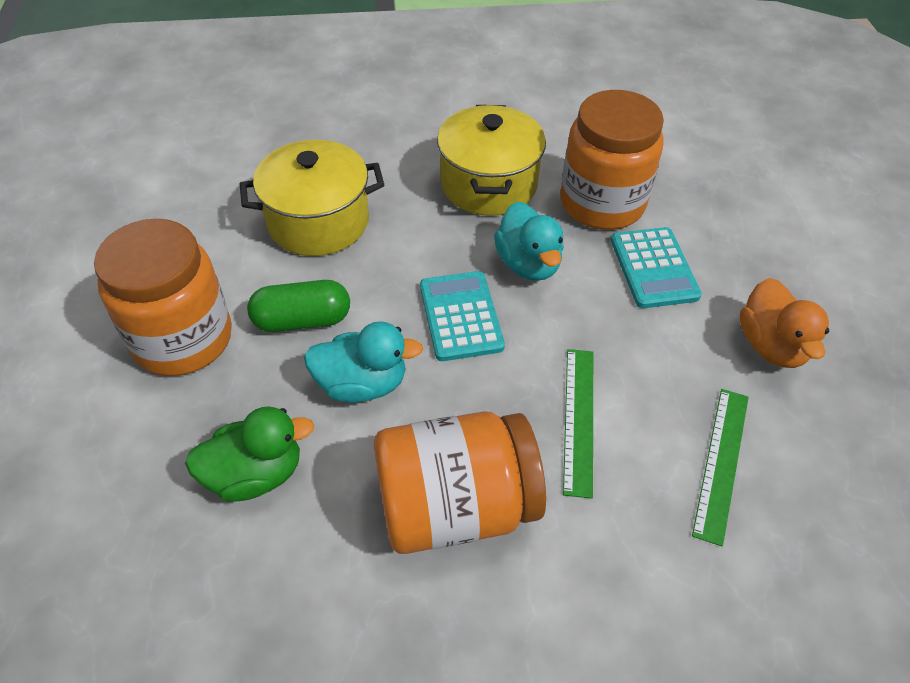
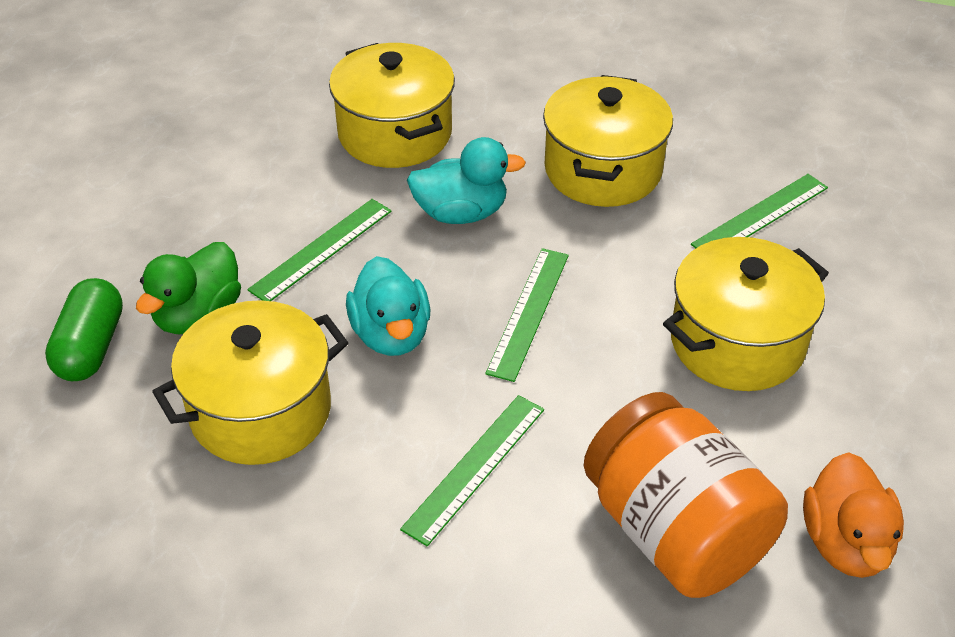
green ruler: [563,349,593,499] [692,389,749,546] = 2 -> [247,199,392,301] [400,395,544,546] [485,248,569,382] [691,174,828,248] = 4
orange jar: [94,219,232,376] [374,411,546,554] [560,90,664,230] = 3 -> [584,392,788,598] = 1
turquoise calculator: [420,271,505,361] [611,227,702,308] = 2 -> none = 0
yellow pot: [240,140,384,256] [437,105,546,216] = 2 -> [152,300,348,465] [329,43,455,168] [543,75,673,207] [663,237,829,391] = 4

